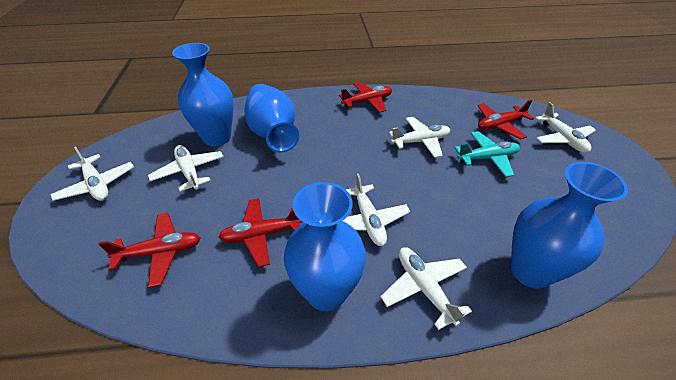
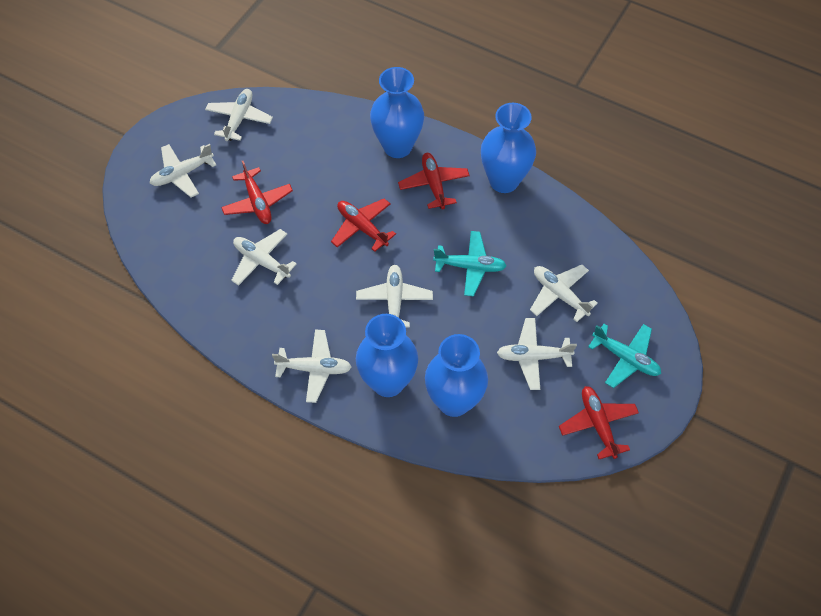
turquoise plane: [454,131,520,177] = 1 -> [433,231,507,296] [588,324,661,388] = 2
white plane: [50,147,134,201] [148,145,224,192] [343,173,410,246] [381,247,472,330] [389,117,450,158] [535,102,596,153] = 6 -> [150,144,216,197] [205,89,273,141] [231,229,297,286] [272,330,351,403] [356,265,433,327] [497,318,577,390] [530,265,598,322] = 7

